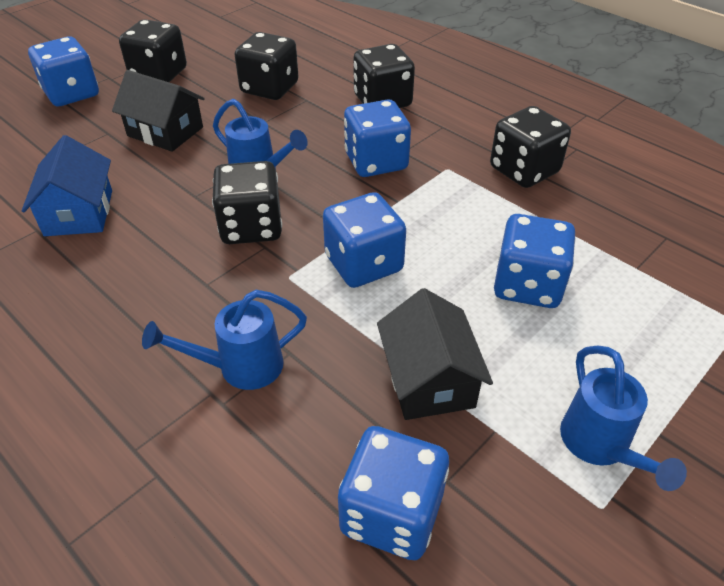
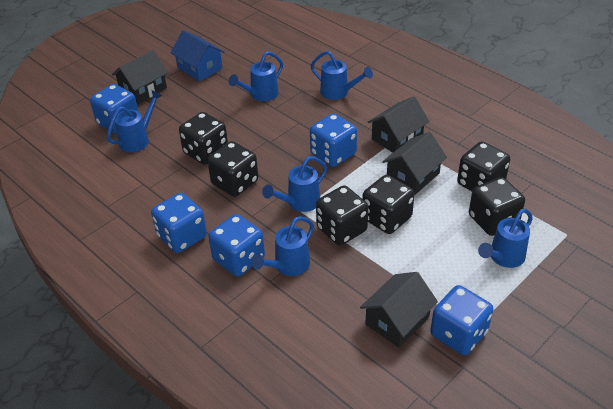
black dice: [119,19,187,82] [212,161,282,244] [235,32,299,100] [353,44,415,108] [490,106,571,188] = 5 -> [179,112,228,165] [207,141,258,197] [316,185,368,246] [362,175,415,234] [457,141,510,191] [469,177,525,236] = 6
black house: [112,70,205,152] [377,288,493,420] = 2 -> [112,50,168,104] [360,272,438,348] [368,96,430,153] [382,132,447,195] = 4
blue watering can: [142,290,307,390] [213,99,308,169] [560,345,687,491] = 3 -> [107,90,163,152] [229,51,283,101] [251,216,314,276] [262,156,327,212] [311,51,373,100] [478,209,533,268] = 6

